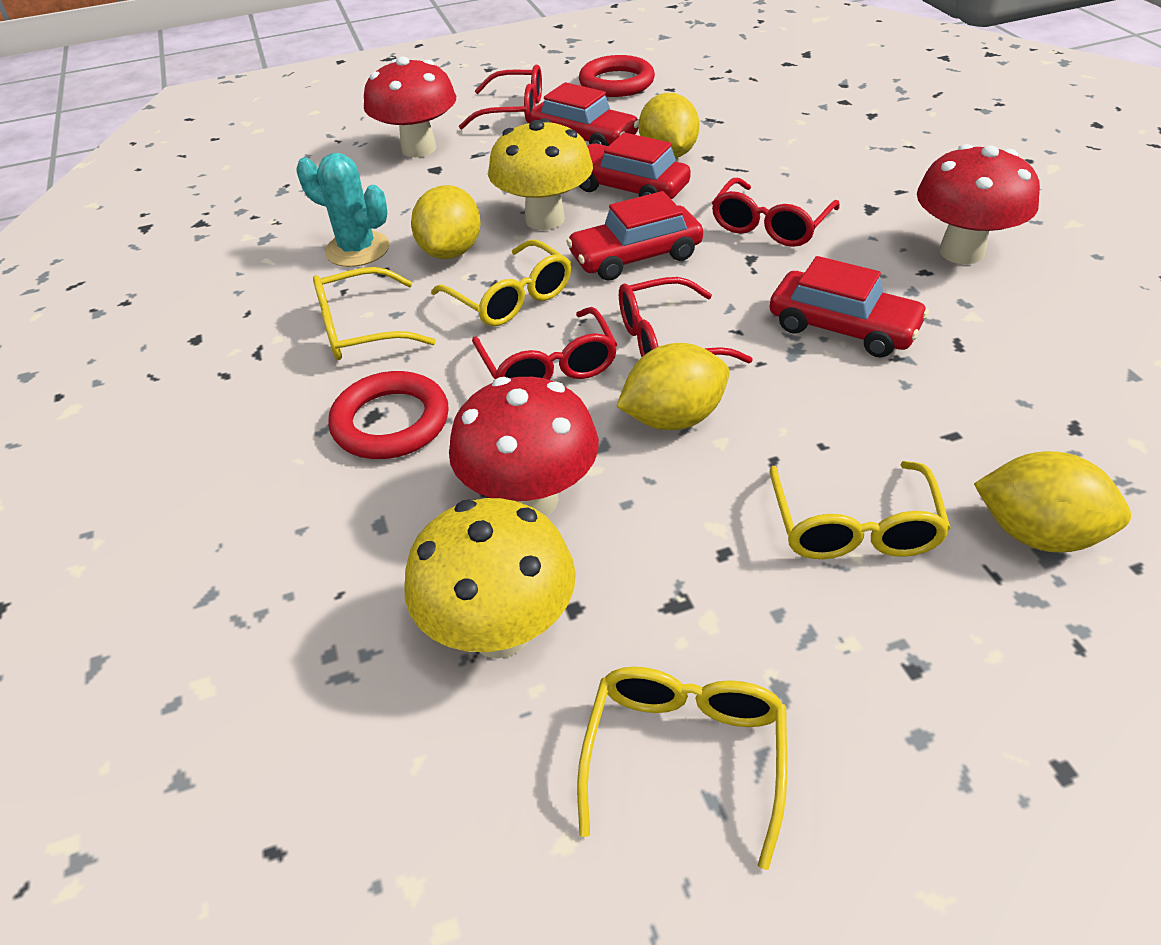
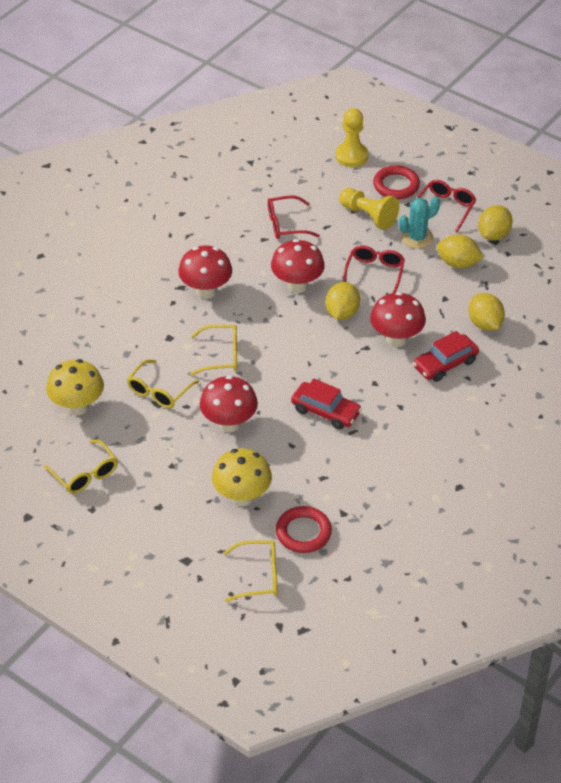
red car: [530,82,639,146] [566,191,703,281] [579,133,691,199] [770,256,929,357] = 4 -> [291,379,362,430] [413,331,479,382] = 2
red glasses: [459,65,542,129] [472,307,617,380] [619,277,753,363] [712,178,840,247] = 4 -> [268,196,320,239] [343,245,405,293] [417,180,476,232] = 3
red mushroom: [364,56,456,157] [449,377,599,516] [917,144,1040,264] = 3 -> [178,246,232,299] [200,375,258,432] [271,239,325,293] [370,292,426,347] = 4
yellow pawn: none = 0 -> [335,108,368,167] [339,188,399,230] = 2

